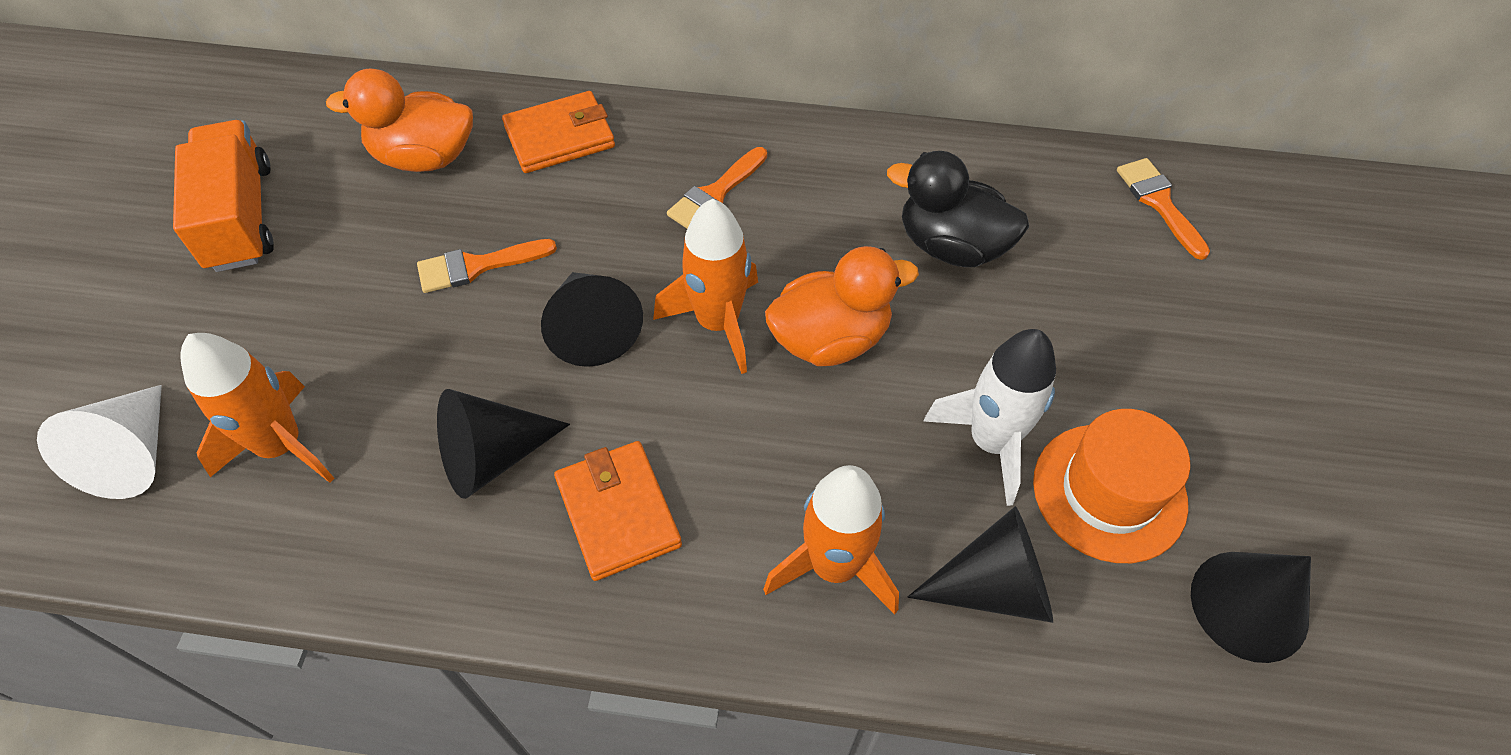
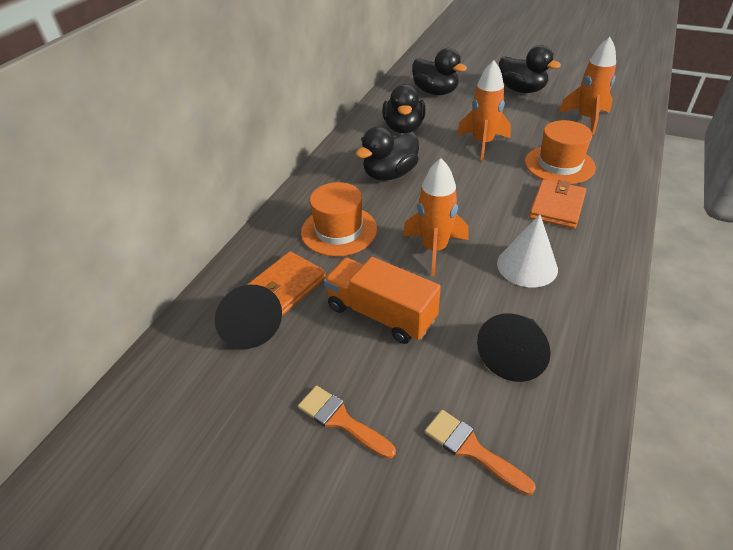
black cone: [437,389,570,499] [541,272,643,367] [908,506,1053,623] [1191,552,1311,663] = 4 -> [215,285,282,349] [477,313,551,382] = 2
black duck: [887,151,1029,267] = 1 -> [355,127,419,181] [382,84,426,133] [412,48,467,95] [499,45,561,93] = 4
orange brush: [417,239,557,293] [667,147,767,229] [1117,158,1210,260] = 3 -> [298,385,396,459] [425,410,536,495] = 2
orange duck: [326,68,473,172] [765,246,919,366] = 2 -> none = 0
orange hat: [1033,409,1190,563] = 1 -> [301,182,377,257] [525,120,596,184] = 2
white rocket: [924,329,1056,506] = 1 -> none = 0

